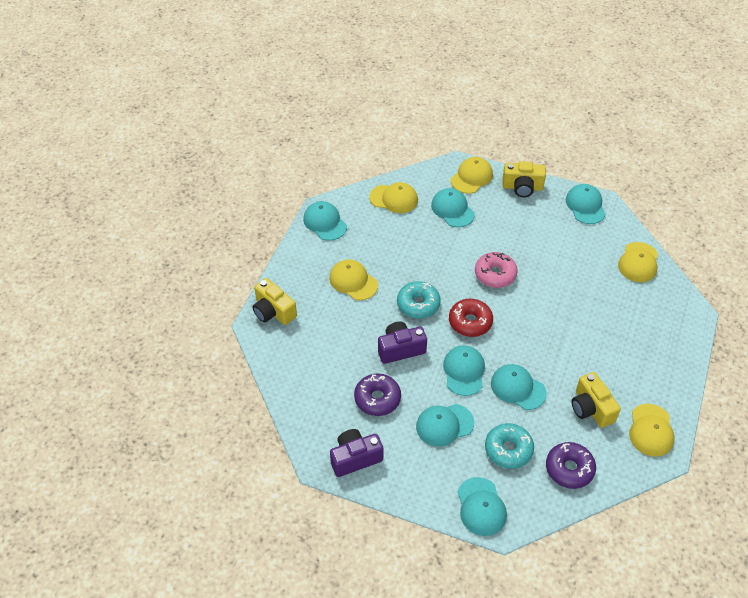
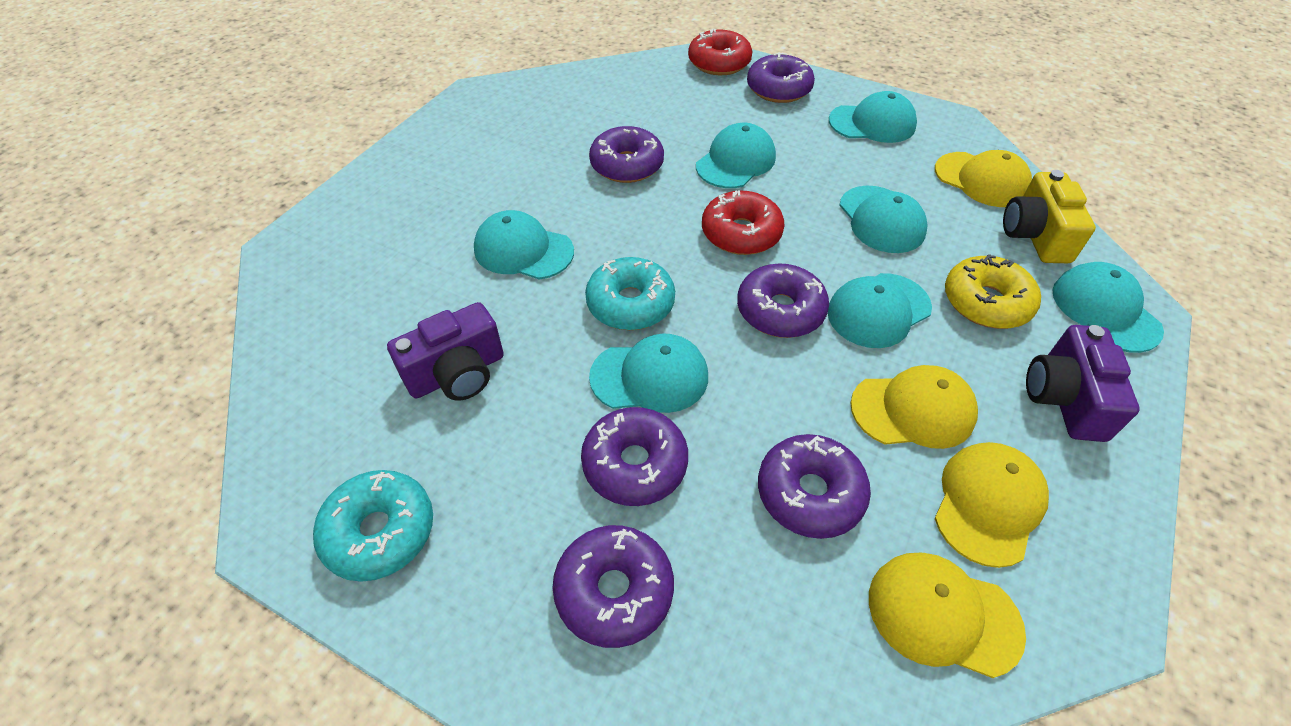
pink donut: [475,252,518,288] = 1 -> none = 0
purple donut: [354,373,401,416] [546,442,596,489] = 2 -> [552,525,674,648] [581,407,688,506] [589,126,664,183] [737,263,829,338] [747,52,815,103] [758,434,871,539] = 6
red donut: [449,299,493,337] = 1 -> [688,29,752,75] [702,190,785,255] = 2
yellow camera: [253,278,297,325] [502,161,546,197] [571,372,621,428] = 3 -> [1003,170,1096,263] = 1
yellow cap: [329,259,378,300] [369,182,418,213] [451,157,493,194] [618,242,658,282] [629,404,675,457] = 5 -> [850,365,978,449] [869,553,1026,678] [935,150,1032,207] [935,442,1049,568] = 4
yellow donut: none = 0 -> [945,254,1041,329] = 1

